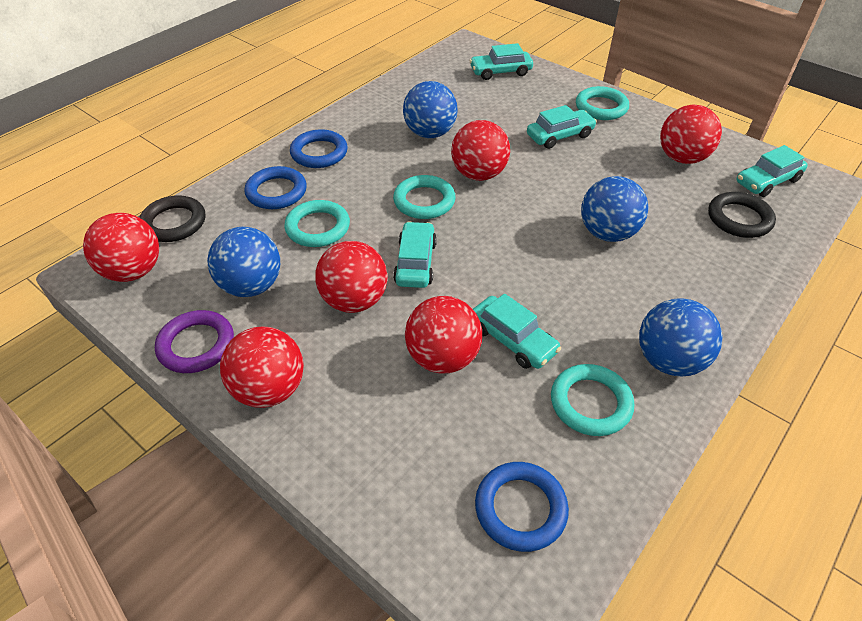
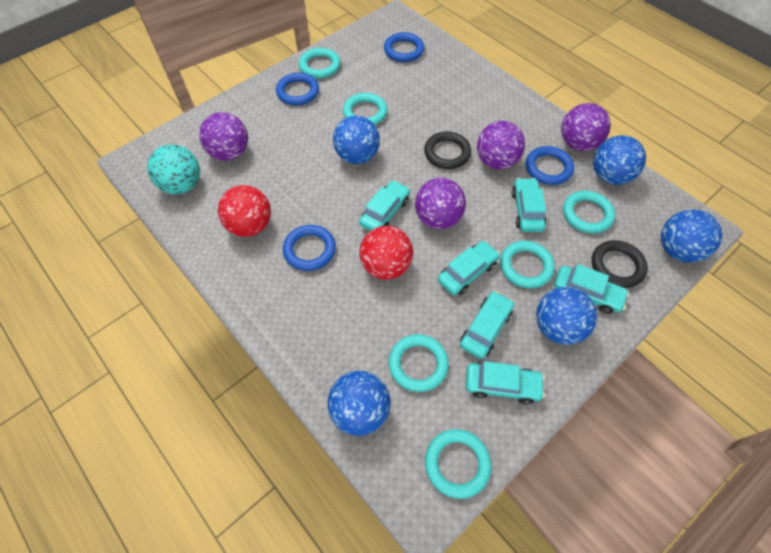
blue ball: [207,227,280,297] [403,81,458,138] [581,176,649,242] [639,298,723,376] = 4 -> [327,371,391,436] [333,116,380,164] [536,287,597,345] [593,135,646,185] [661,210,722,263] = 5
blue ring: [244,166,307,209] [290,129,348,168] [475,462,569,552] = 3 -> [276,73,319,105] [283,225,336,271] [384,32,424,62] [526,146,574,185] = 4
purple ball: none = 0 -> [199,112,248,161] [415,178,466,229] [477,121,525,169] [561,103,611,151] = 4
purple ring: [155,310,234,373] = 1 -> none = 0
red ball: [83,213,159,282] [220,326,304,408] [316,241,388,313] [405,296,482,373] [451,120,510,181] [660,105,722,164] = 6 -> [218,185,271,237] [359,226,413,280] = 2
turquoise ball: none = 0 -> [147,144,200,194] = 1
turquoise car: [393,221,437,288] [469,43,533,80] [473,293,561,369] [527,105,597,149] [736,145,808,197] = 5 -> [359,180,410,231] [438,241,500,295] [460,291,514,359] [466,361,545,404] [511,178,546,232] [554,264,629,314] = 6
turquoise ring: [284,200,350,247] [393,175,456,219] [551,364,634,436] [576,86,629,120] = 4 -> [299,48,340,79] [343,93,387,125] [389,334,449,392] [425,429,491,499] [500,241,555,289] [563,191,615,234] = 6

